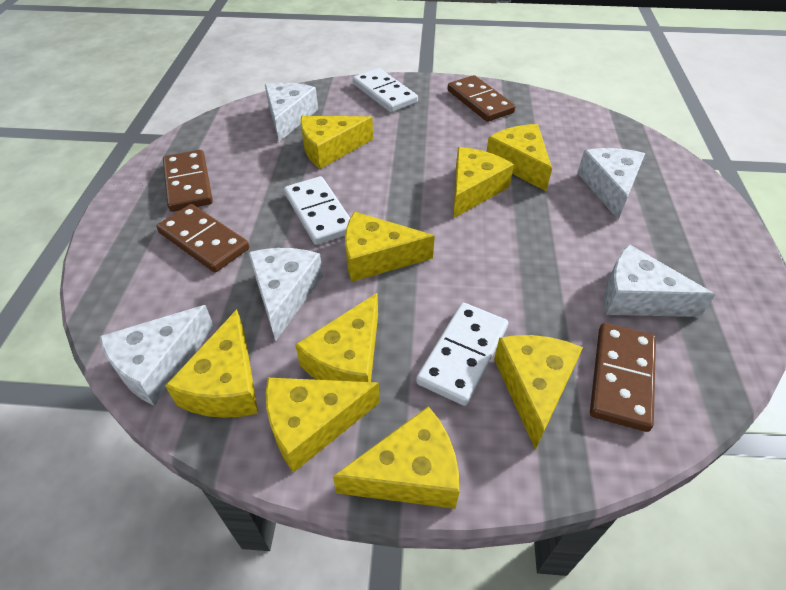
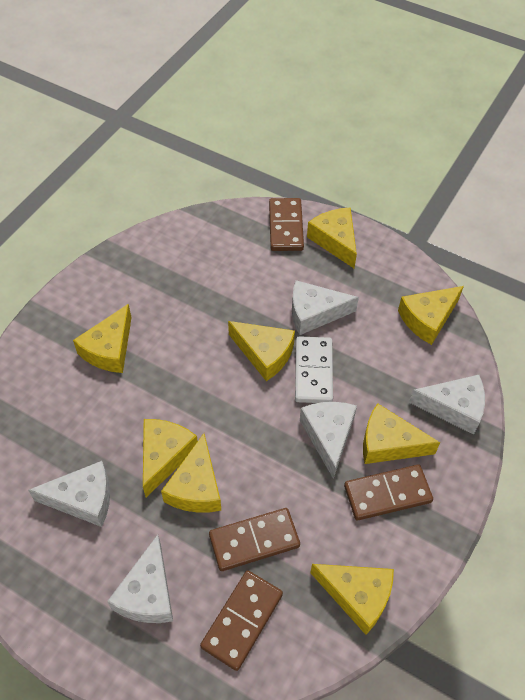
white domino: [284,176,350,245] [353,68,418,112] [416,303,508,406] = 3 -> [295,336,333,403] = 1
yellow cheese: [165,310,258,418] [266,378,380,473] [295,293,378,382] [301,116,373,169] [333,406,459,509] [345,211,435,282] [453,147,514,218] [486,124,552,191] [494,335,583,450] = 9 -> [73,304,132,373] [143,419,198,497] [161,433,221,513] [228,321,295,381] [307,207,357,268] [310,564,394,635] [363,403,440,464] [398,286,464,345] = 8

